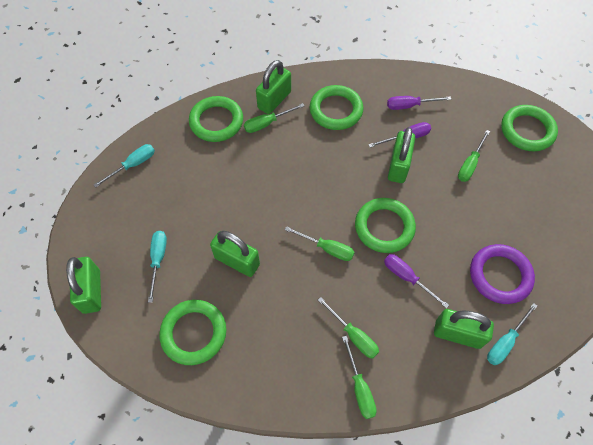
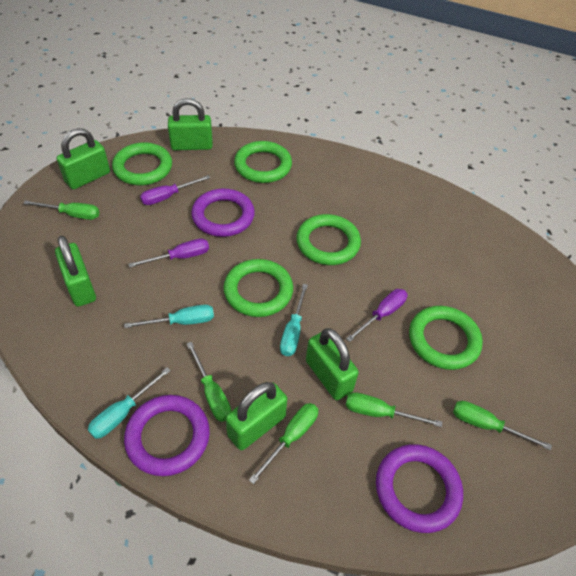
purple ring: [470,244,535,304] = 1 -> [124,395,210,476] [191,188,255,237] [376,444,463,533] = 3

